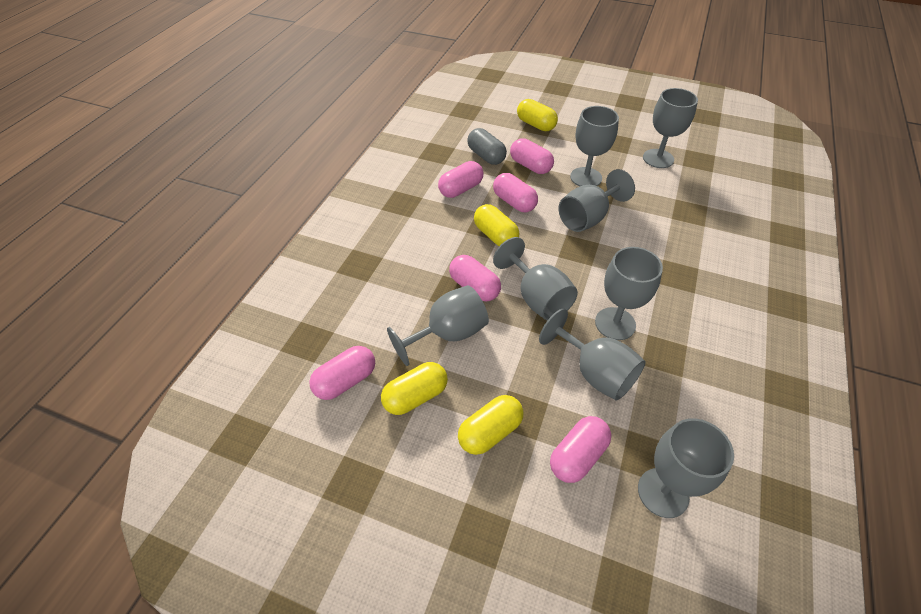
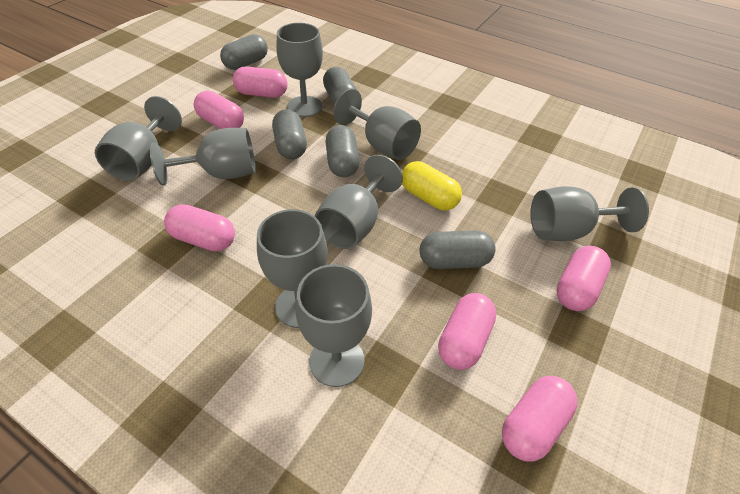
grey capsule: [467,128,507,165] = 1 -> [220,34,268,70] [272,109,307,159] [323,67,357,105] [326,125,360,177] [420,230,496,269] = 5
yellow capsule: [381,362,448,415] [458,395,523,455] [474,204,519,246] [517,99,558,131] = 4 -> [402,161,462,211] = 1

